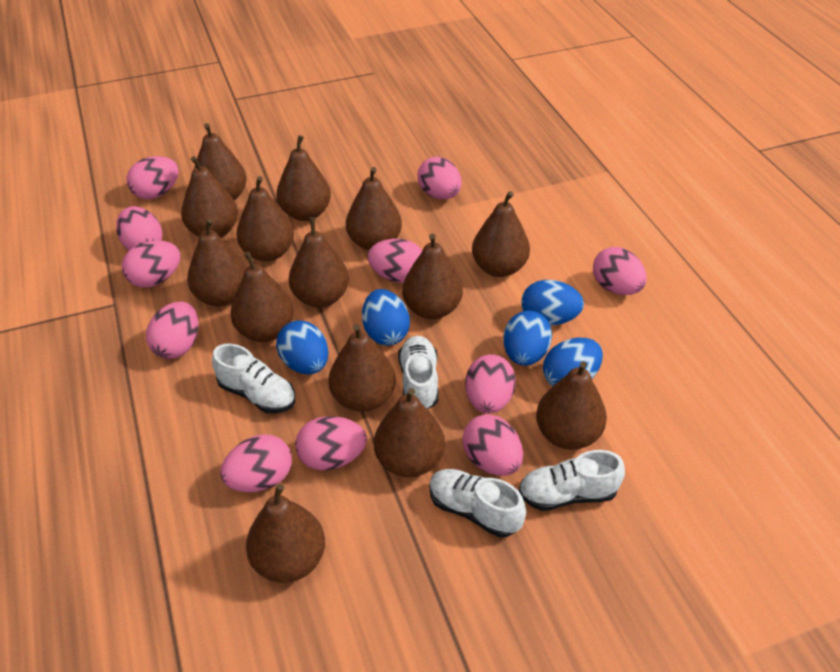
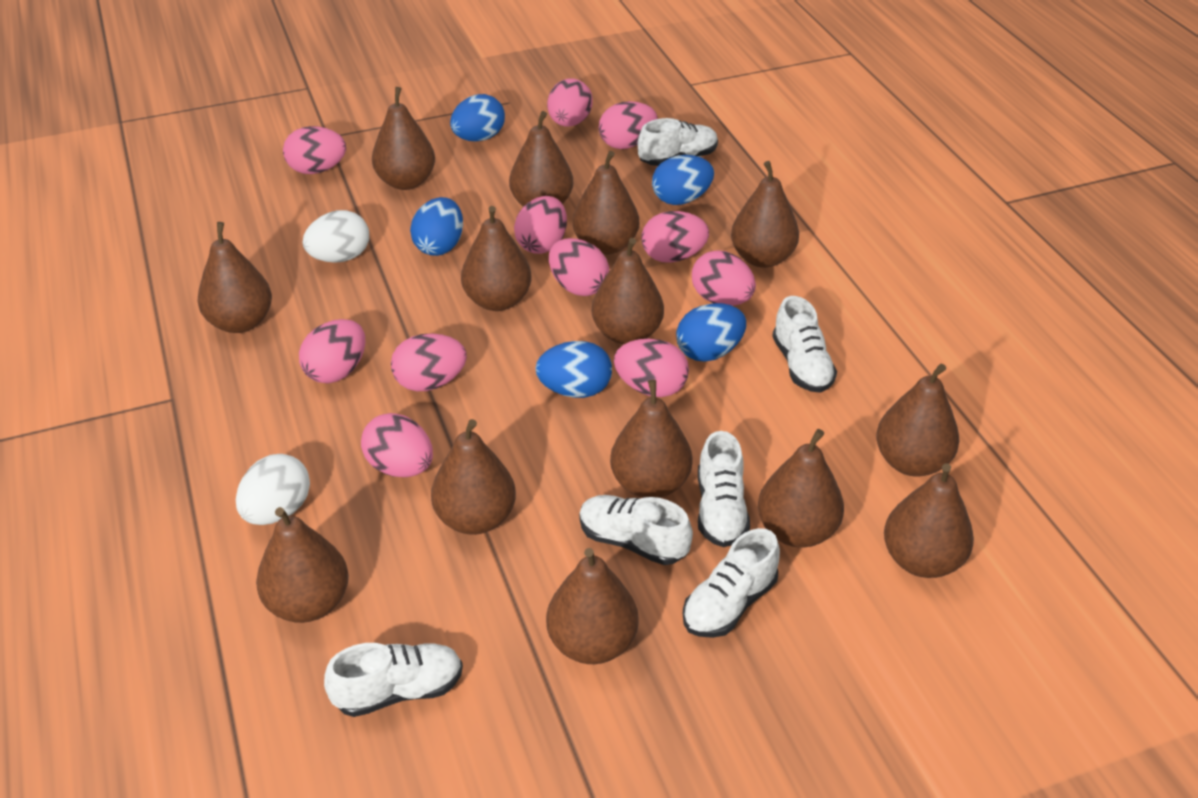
white egg: none = 0 -> [236,454,310,525] [303,210,369,263] = 2
white shoe: [212,344,295,413] [398,336,439,409] [429,469,526,538] [519,450,625,511] = 4 -> [324,643,463,717] [579,495,693,565] [638,118,718,166] [683,528,780,638] [698,431,750,547] [772,296,837,393] = 6

